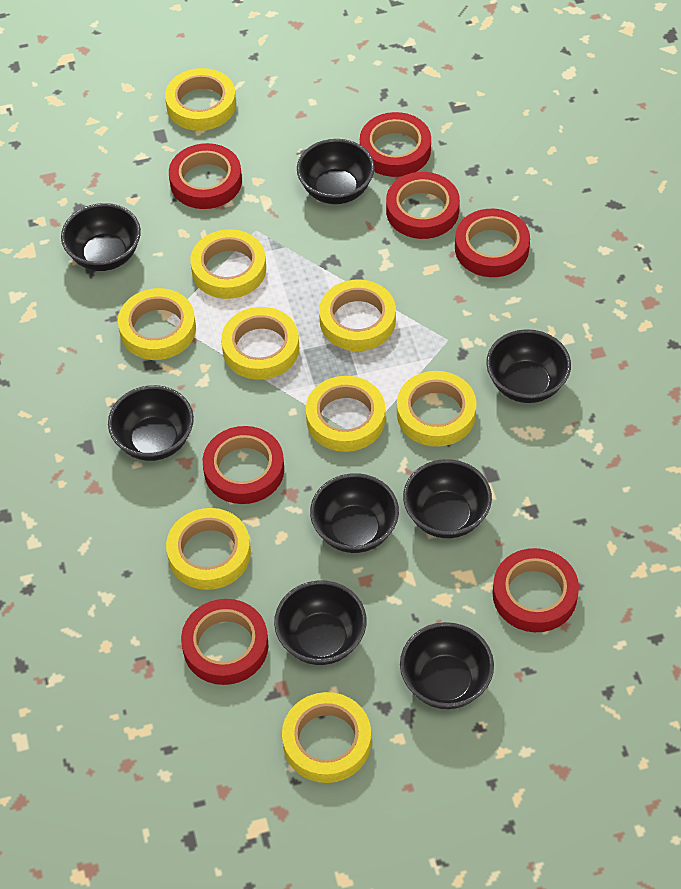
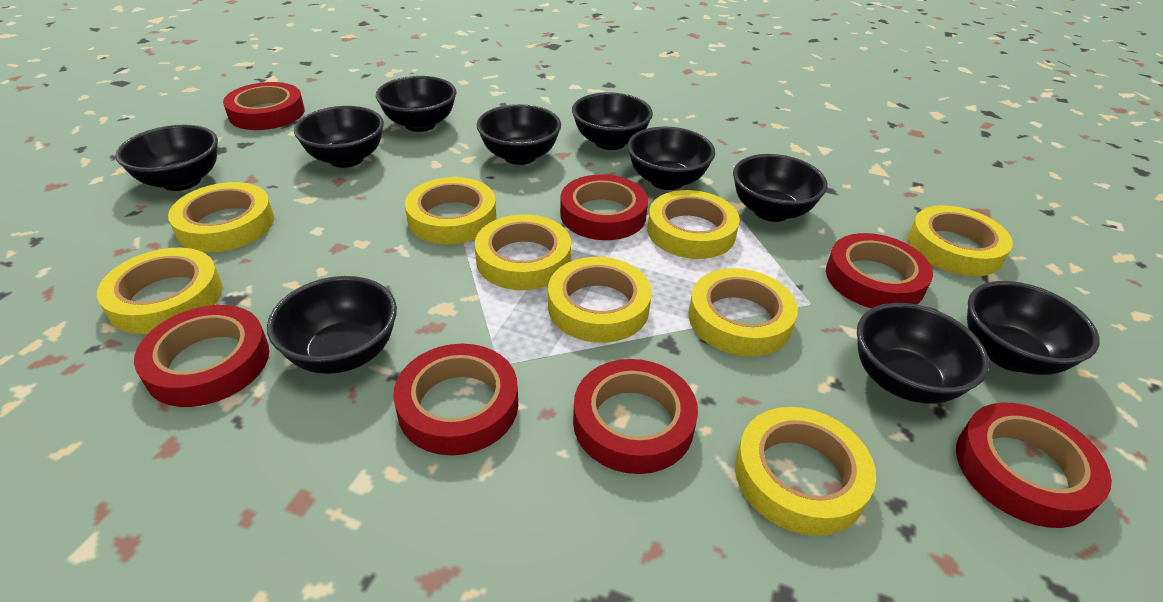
black bowl: [61,203,141,271] [108,385,194,461] [274,580,367,665] [297,139,375,204] [310,473,399,553] [400,622,494,709] [403,459,492,538] [486,329,571,403] = 8 -> [115,125,218,191] [267,276,397,374] [294,106,384,168] [376,76,456,132] [476,104,561,165] [572,92,653,150] [627,127,715,190] [733,154,827,222] [857,303,989,404] [967,281,1100,375] = 10

